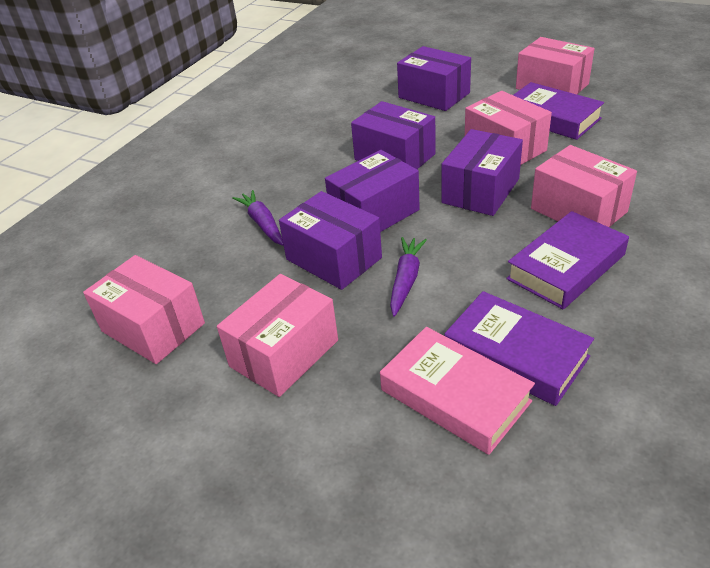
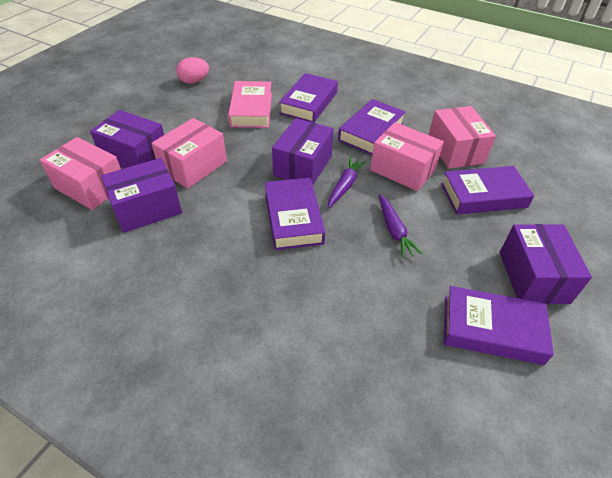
pink box: [83,255,205,364] [217,274,338,397] [465,91,552,165] [516,37,594,94] [531,145,637,227] = 5 -> [40,137,121,210] [151,118,227,189] [370,122,444,191] [429,106,496,169] = 4
pink egg: none = 0 -> [176,57,209,84] = 1
purple book: [444,291,594,406] [506,211,629,309] [513,82,604,140] = 3 -> [265,178,325,250] [279,73,338,122] [338,99,406,155] [441,166,534,215] [444,286,554,365] = 5
purple box: [279,191,382,290] [325,150,420,232] [351,101,435,169] [397,46,471,111] [441,129,523,216] = 5 -> [90,110,164,168] [101,158,182,233] [272,118,334,185] [500,224,592,304] = 4

